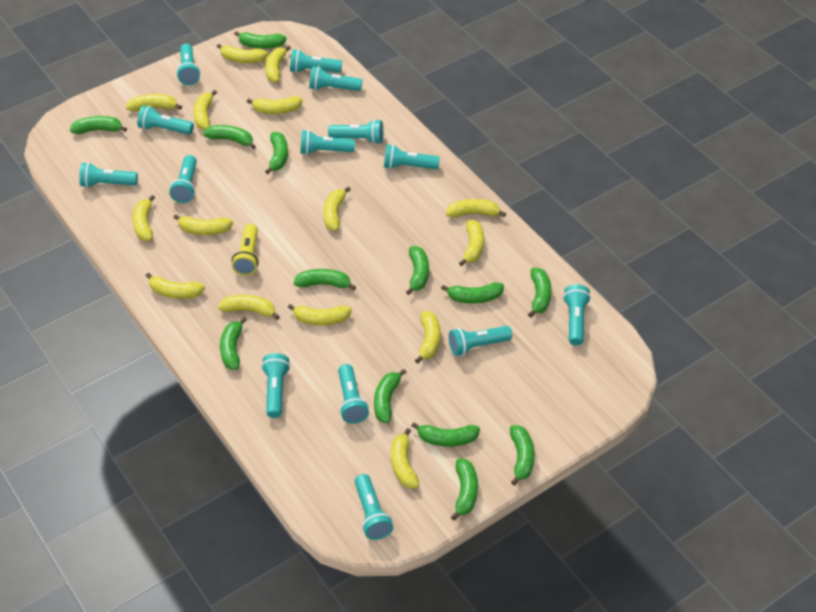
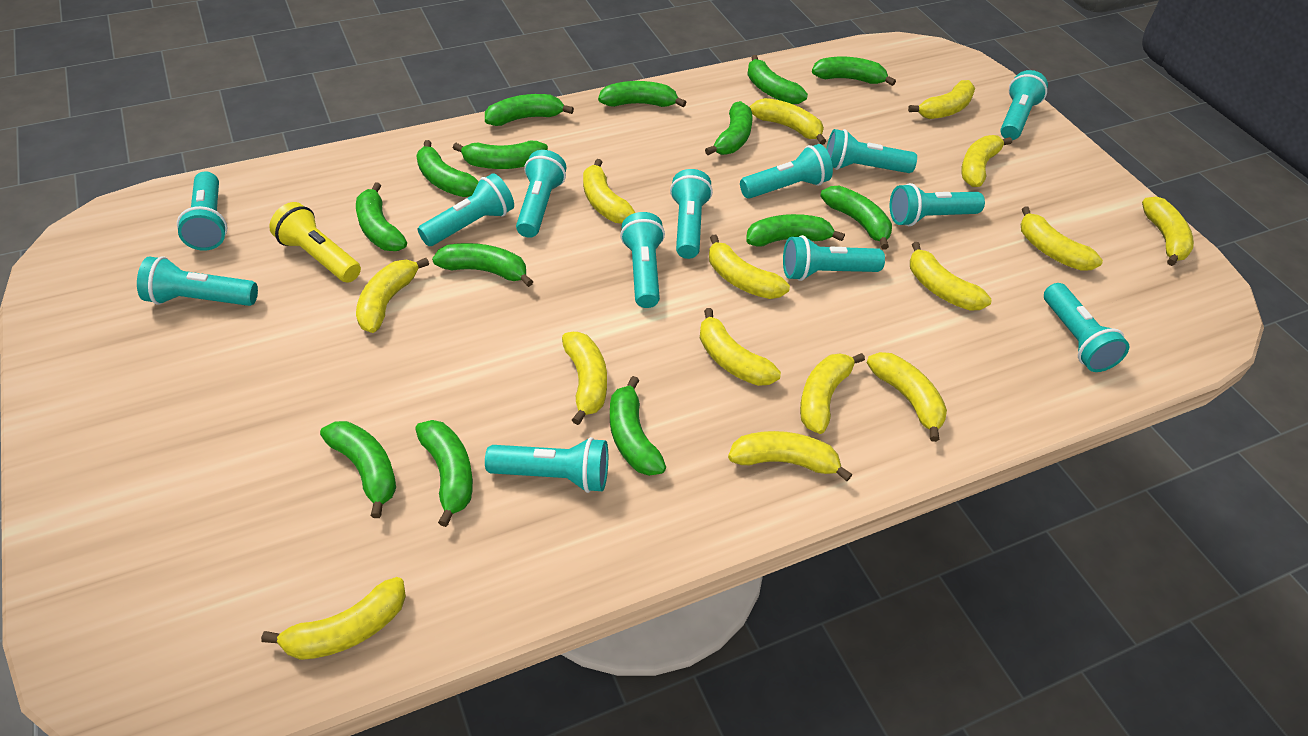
green banana: [70,116,127,134] [203,125,256,149] [220,317,247,370] [235,31,287,49] [265,132,288,174] [293,269,356,290] [374,369,407,423] [406,246,429,295] [411,422,480,447] [441,282,504,303] [451,458,478,520] [510,425,535,486] [528,268,551,317] = 13 -> [320,421,396,518] [356,182,407,251] [415,420,473,527] [416,140,479,197] [432,243,534,287] [453,141,548,169] [485,94,574,126] [598,81,687,107] [610,376,666,476] [705,101,753,155] [746,214,845,247] [747,55,808,105] [812,57,896,86] [820,186,892,249] = 14
turquoise flashlight: [79,162,138,188] [137,105,194,134] [169,155,197,203] [176,43,200,85] [261,353,290,418] [290,49,342,73] [300,130,355,155] [309,66,362,91] [328,119,383,144] [338,364,369,424] [355,474,393,540] [384,144,440,169] [449,326,512,356] [563,284,591,345] = 14 -> [137,256,258,306] [177,172,227,251] [418,173,514,246] [485,437,608,493] [516,150,567,238] [620,212,665,308] [670,169,713,259] [740,144,833,199] [783,235,885,281] [826,129,917,173] [890,183,985,226] [1000,70,1048,140] [1044,283,1129,372] = 13

